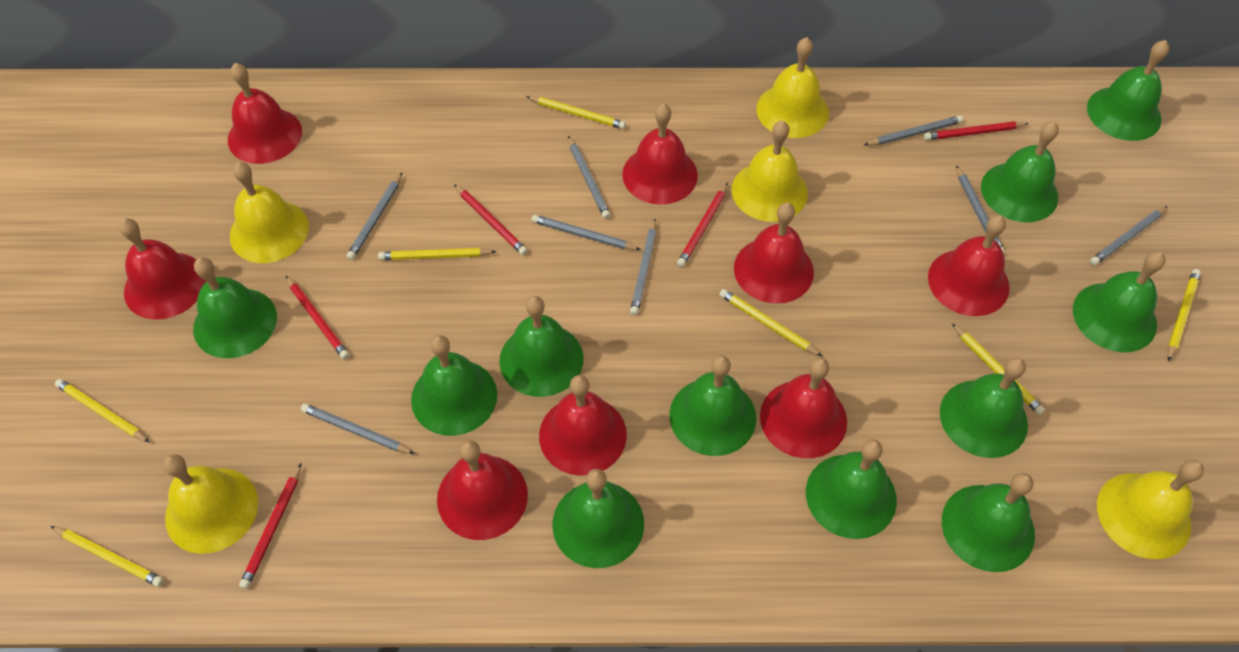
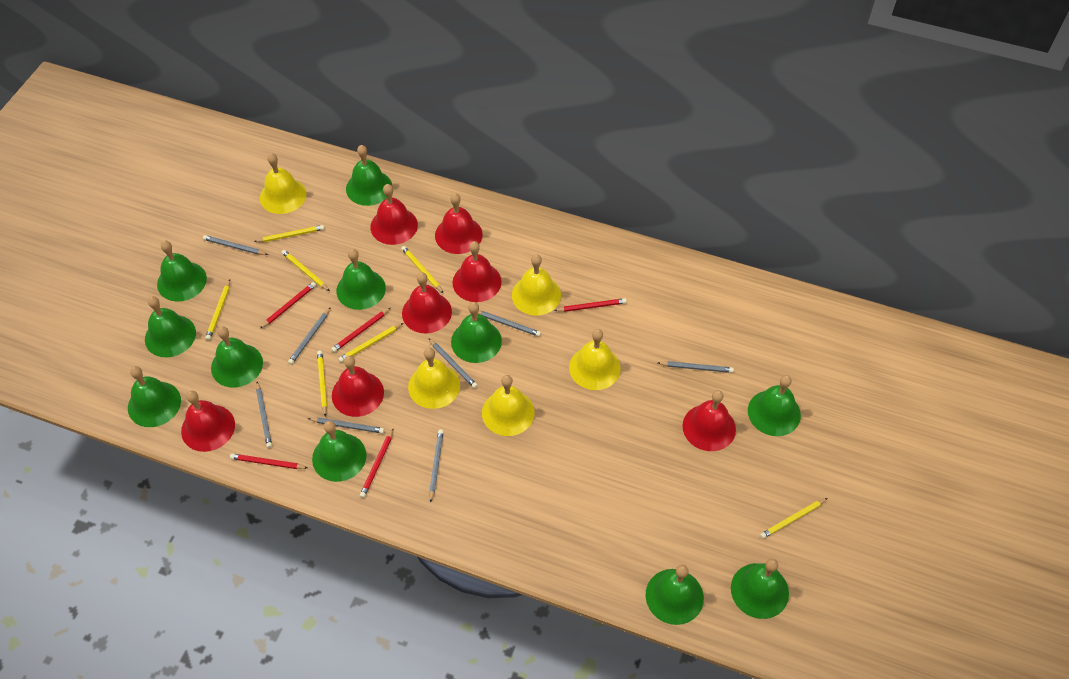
red bell: [119,218,206,320] [228,63,302,164] [437,440,528,540] [539,375,627,476] [622,103,698,205] [734,203,814,304] [760,358,847,458] [928,215,1010,316] = 8 -> [181,391,235,452] [332,356,384,417] [371,184,418,245] [402,272,452,334] [435,193,482,254] [452,241,502,302] [683,390,736,451] = 7

